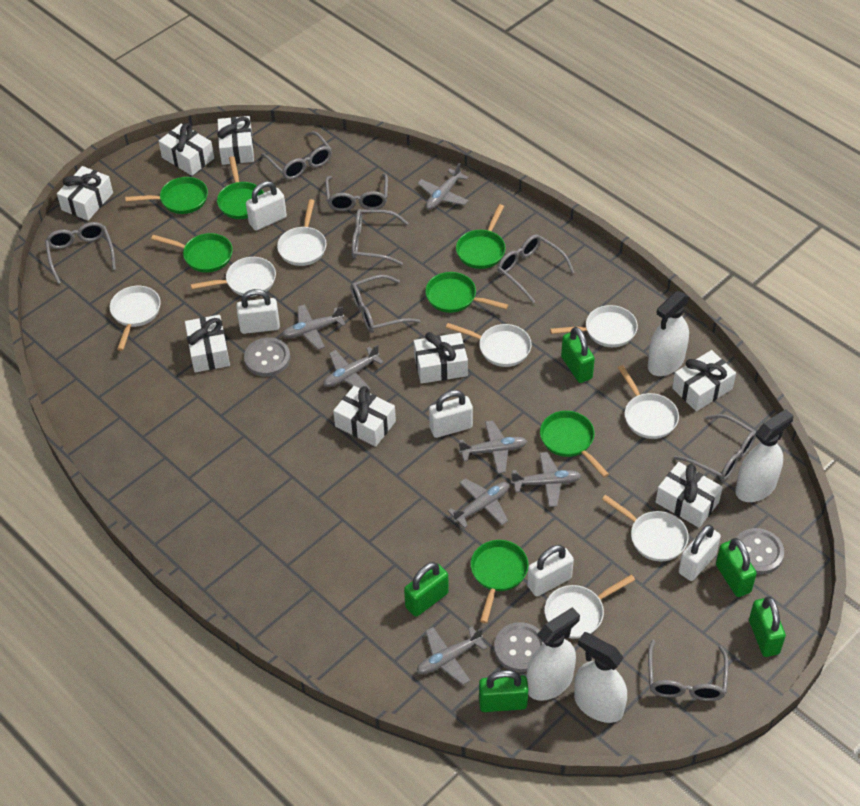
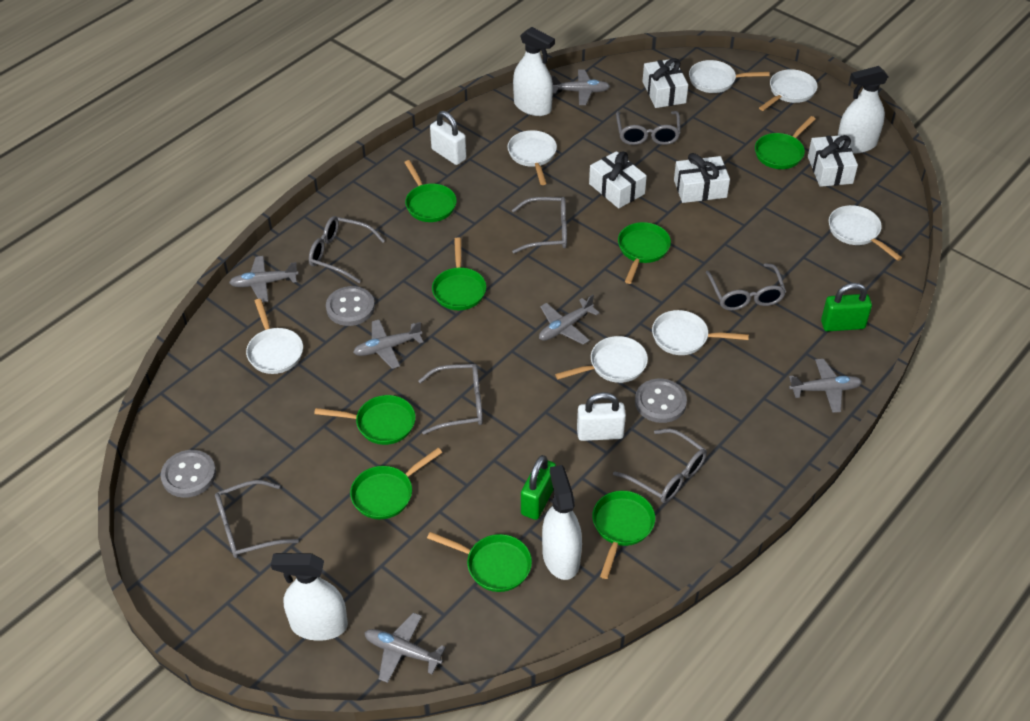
green padlock: [404,562,449,617] [479,670,528,712] [561,327,595,383] [716,538,757,597] [749,596,786,657] = 5 -> [521,455,556,520] [821,283,872,331] = 2
green pan: [125,177,208,214] [151,233,233,272] [217,156,264,219] [425,272,508,313] [456,204,506,269] [471,540,529,623] [540,411,609,477] = 7 -> [314,395,416,445] [350,448,442,519] [404,160,457,222] [427,532,532,592] [432,237,486,310] [592,491,655,579] [618,222,671,284] [755,116,816,169] = 8
grey glasses: [45,222,116,284] [261,131,332,180] [325,173,388,211] [351,275,420,333] [352,209,408,265] [497,234,574,303] [648,640,728,701] [673,414,756,481] = 8 -> [215,480,299,558] [309,216,385,283] [418,364,483,435] [512,197,567,253] [613,429,707,503] [616,111,681,145] [706,263,786,310] = 7
grey plane: [282,304,346,350] [323,345,384,390] [417,163,469,210] [417,627,487,685] [448,478,509,528] [458,420,527,474] [511,452,582,507] = 7 -> [229,256,298,302] [353,319,423,369] [364,612,446,683] [539,295,599,345] [551,69,610,105] [789,359,862,413] = 6
white gift: [57,166,113,221] [159,123,214,176] [185,315,230,373] [217,116,254,165] [333,386,396,447] [414,332,468,384] [656,462,723,528] [672,350,736,411] = 8 -> [589,151,647,208] [642,58,688,108] [674,153,730,203] [808,135,858,187] = 4
white padlock: [236,289,280,334] [246,181,287,231] [429,390,473,438] [527,545,574,596] [679,525,721,581] = 5 -> [430,111,466,165] [577,392,626,441] = 2
white pan: [110,286,161,351] [191,257,276,297] [277,199,327,266] [446,323,532,367] [544,574,635,639] [550,305,638,347] [602,495,689,562] [618,365,679,439] = 8 -> [246,299,303,374] [508,130,557,185] [555,336,648,383] [652,310,749,355] [689,60,770,93] [759,69,817,111] [829,205,902,261] = 7

